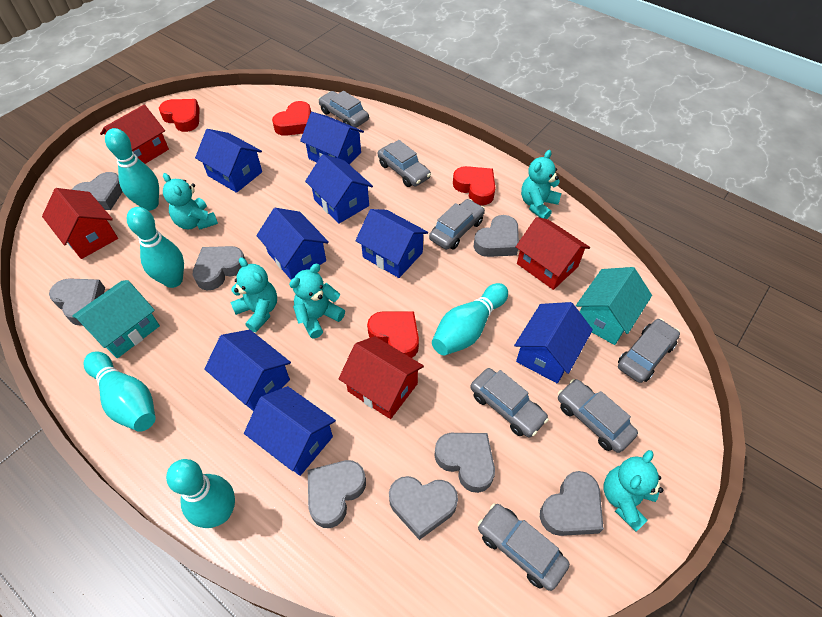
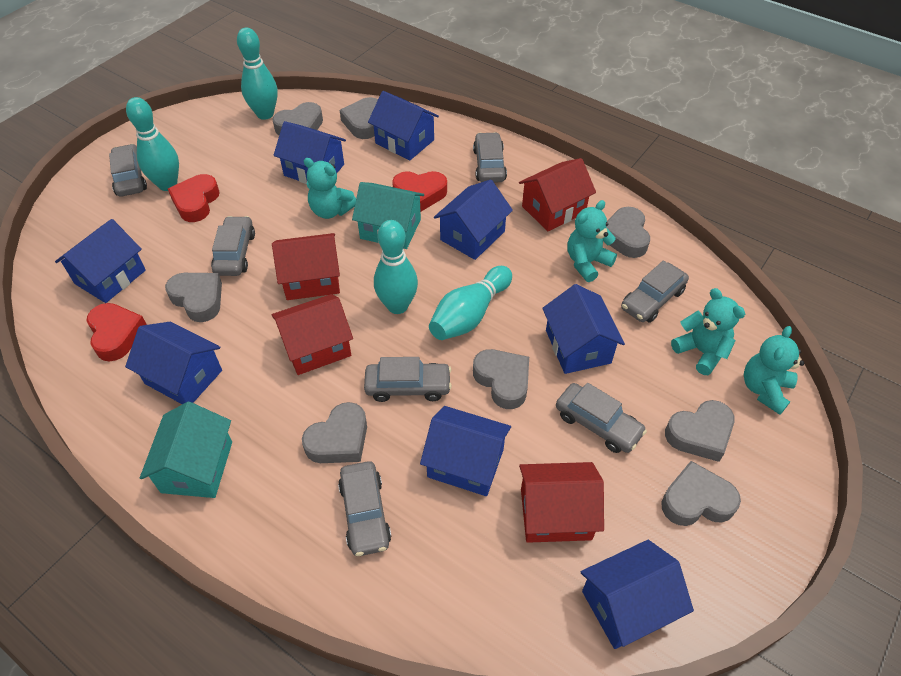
red heart: [159,99,200,132] [272,101,311,136] [367,311,419,358] [453,166,495,205] = 4 -> [87,303,147,361] [168,174,220,222] [392,171,447,212] = 3
turquoise bowling pin: [83,351,156,432] [105,128,159,211] [127,207,184,288] [166,459,235,528] [432,283,508,355] = 5 -> [126,97,179,191] [237,28,278,120] [374,220,418,314] [429,266,512,340] = 4
turquoise teddy bear: [163,173,218,230] [230,257,277,332] [289,264,345,338] [521,150,561,219] [604,450,663,532] = 5 -> [304,158,356,219] [568,200,617,282] [671,288,745,375] [744,326,804,415] = 4

